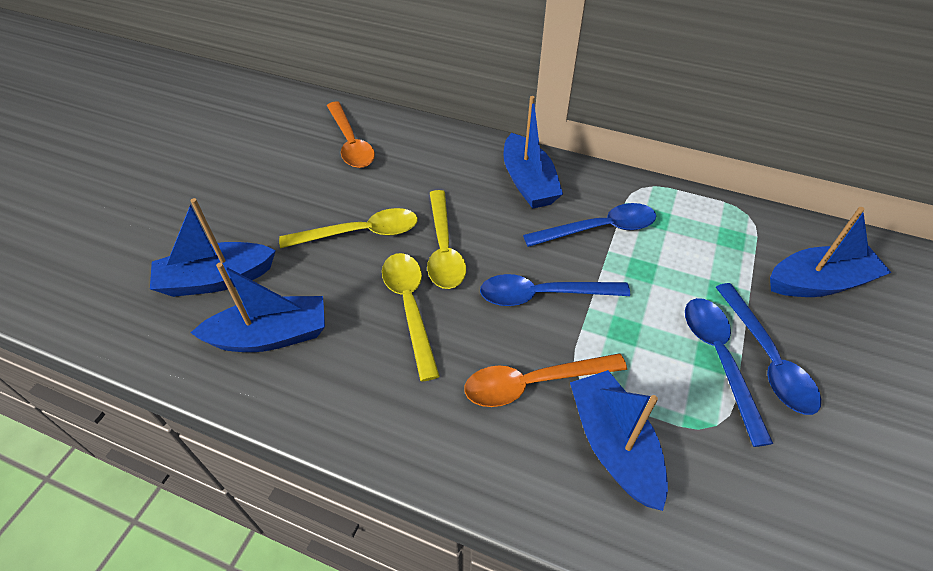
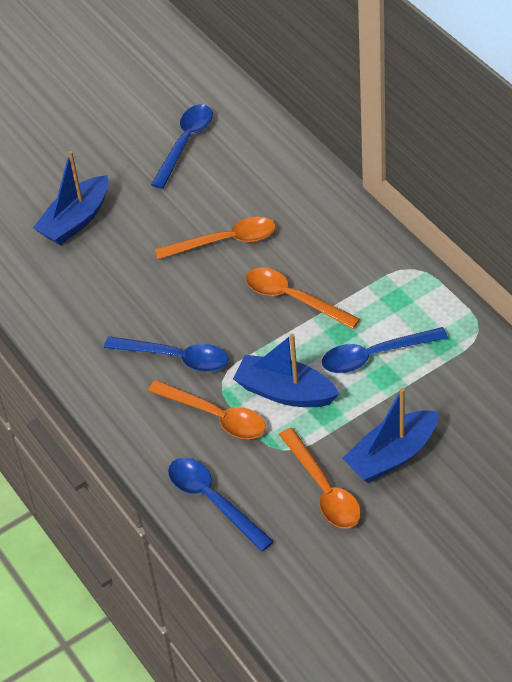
blue boat: [150,198,276,297] [190,262,325,352] [503,96,563,209] [570,370,668,511] [770,207,892,297] = 5 -> [33,151,108,245] [233,334,339,407] [342,388,439,483] = 3
orange spoon: [327,102,375,168] [464,353,627,407] = 2 -> [148,380,266,439] [155,217,276,259] [246,268,360,329] [279,428,361,528] = 4
yellow spoon: [279,208,418,248] [382,253,440,382] [427,190,466,289] = 3 -> none = 0

